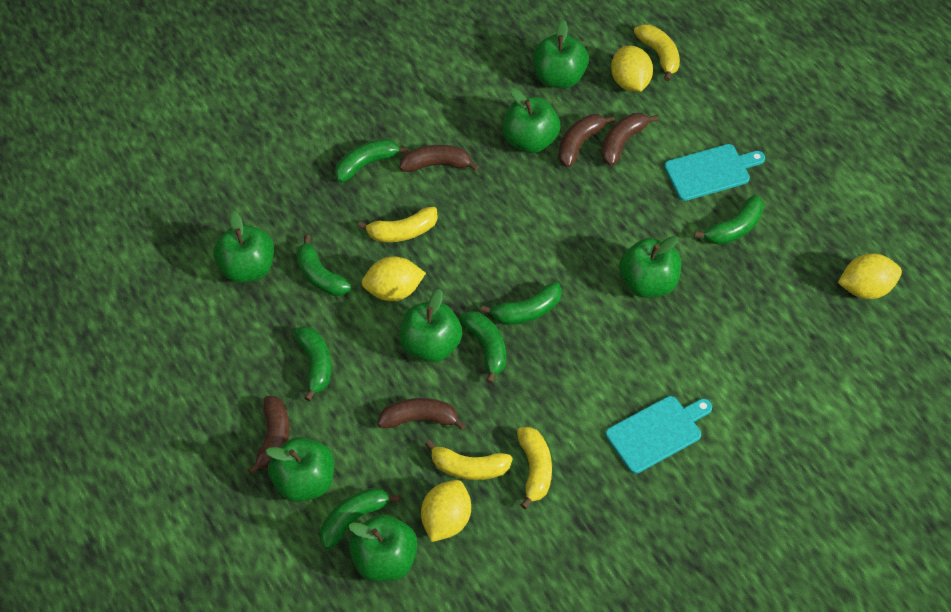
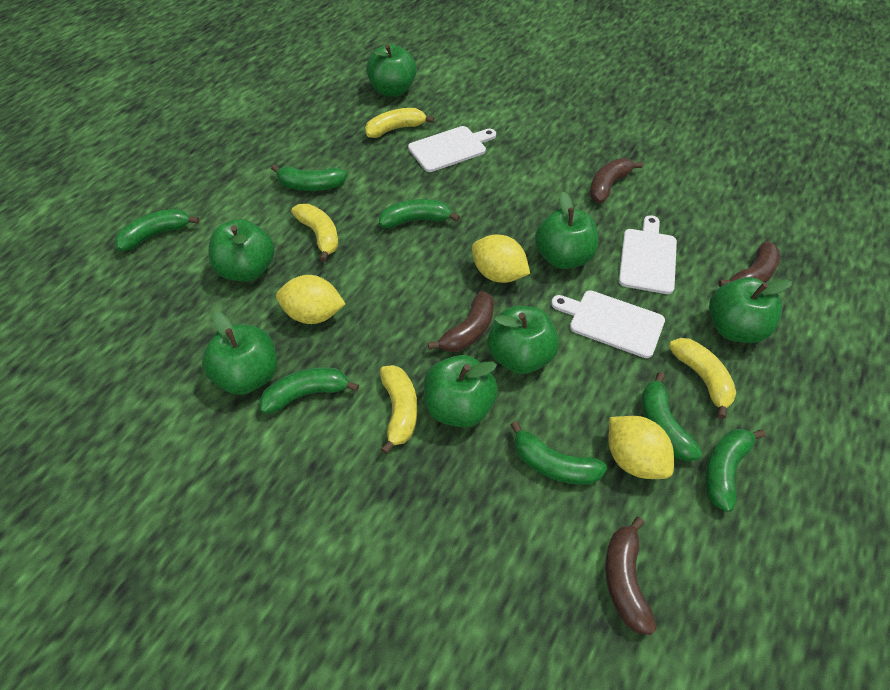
brown banana: [248,396,290,475] [378,398,466,430] [399,145,479,172] [558,114,615,168] [601,113,658,166] = 5 -> [428,291,494,352] [590,158,643,203] [605,517,656,635] [718,241,780,287] = 4
turquoise cutting board: [606,396,712,474] [664,144,765,201] = 2 -> none = 0
white cutting board: none = 0 -> [408,126,496,172] [551,290,665,358] [619,215,677,294] = 3
yellow lemon: [362,256,426,301] [421,480,471,542] [611,46,653,92] [838,253,902,299] = 4 -> [276,275,346,324] [472,234,530,283] [609,416,674,479] = 3

